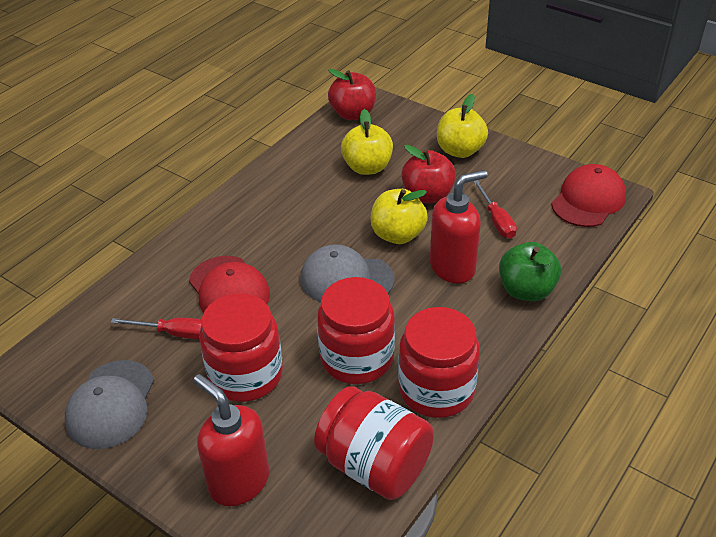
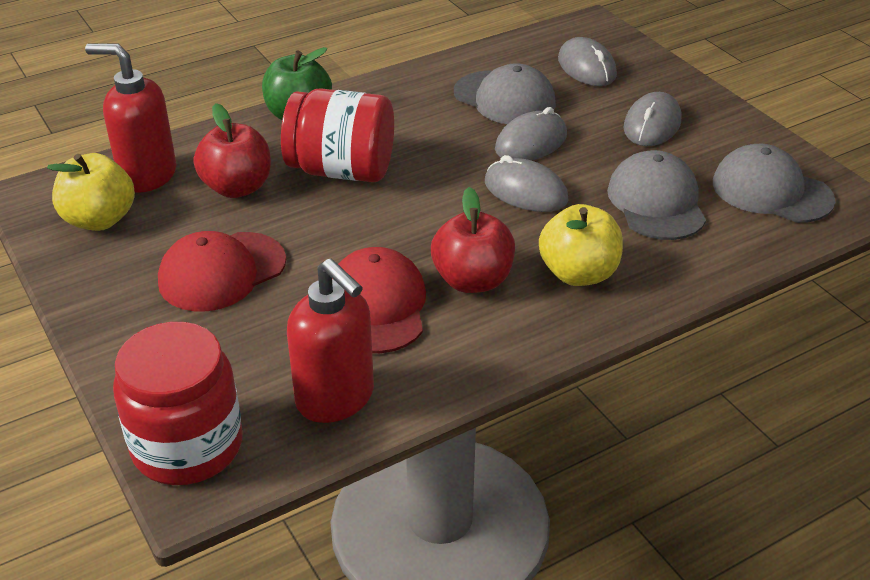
grey cap: [65,360,154,449] [300,245,394,302] = 2 -> [454,63,556,124] [607,150,706,240] [713,144,835,223] = 3
grey mouse: none = 0 -> [485,155,569,212] [495,107,567,161] [558,37,617,86] [623,92,681,146] = 4
red jar: [199,293,283,402] [314,386,434,500] [317,277,395,384] [398,307,480,418] = 4 -> [113,322,243,485] [281,88,394,182] = 2
red screwdriver: [110,318,201,339] [473,180,517,238] = 2 -> none = 0
yellow apple: [341,109,393,175] [371,189,428,244] [437,94,488,158] = 3 -> [47,153,135,231] [539,204,623,286] = 2

